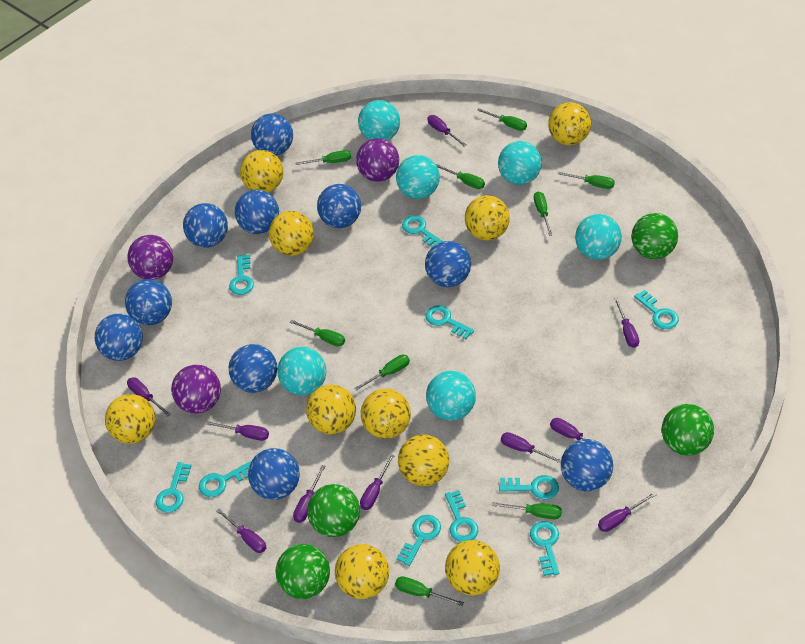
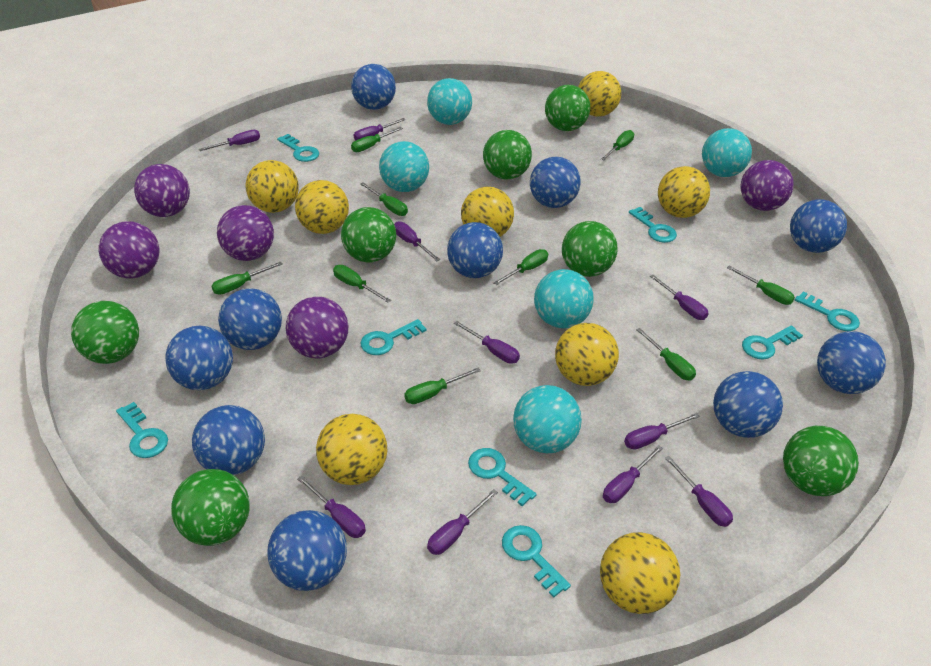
green ball: [276,544,330,599] [307,484,360,537] [632,213,678,259] [662,404,714,456] = 4 -> [71,301,139,364] [171,469,250,546] [341,207,396,263] [483,130,532,179] [545,85,590,131] [562,221,618,277] [783,426,859,496] = 7
purple ball: [127,235,173,280] [171,365,221,414] [356,138,399,182] = 3 -> [99,221,159,279] [134,164,190,217] [217,205,274,261] [286,297,348,359] [740,160,794,211] = 5
turquoise ball: [277,347,326,395] [358,100,400,141] [396,155,440,199] [426,371,476,421] [498,141,542,185] [575,214,622,260] = 6 -> [379,141,429,192] [427,78,472,125] [513,385,582,453] [534,269,594,329] [702,128,752,177] = 5
turquoise key: [156,462,191,513] [199,462,251,497] [229,255,254,295] [397,515,441,566] [402,215,443,248] [426,305,474,339] [445,490,478,542] [499,475,559,500] [530,521,559,576] [634,290,679,329] = 10 -> [116,402,168,458] [277,134,319,162] [360,319,426,355] [468,448,536,507] [502,525,571,598] [629,207,677,243] [742,325,803,360] [795,291,860,331] = 8
yellow ball: [105,394,155,444] [240,150,283,192] [269,211,314,256] [306,384,356,434] [335,544,389,599] [361,389,411,439] [398,434,449,486] [445,540,500,596] [465,195,510,240] [548,102,591,145] = 10 -> [245,160,299,213] [295,180,349,234] [316,414,387,485] [461,187,514,237] [555,323,619,386] [578,71,621,117] [600,532,680,614] [658,166,710,218] = 8

